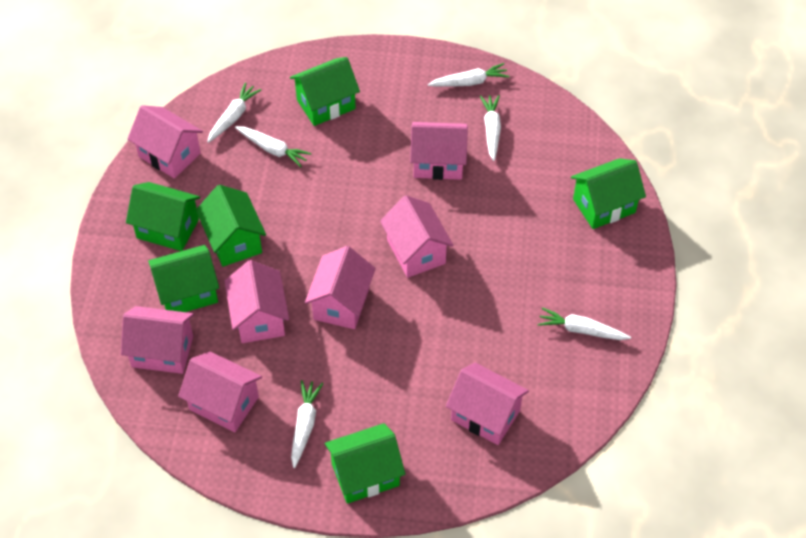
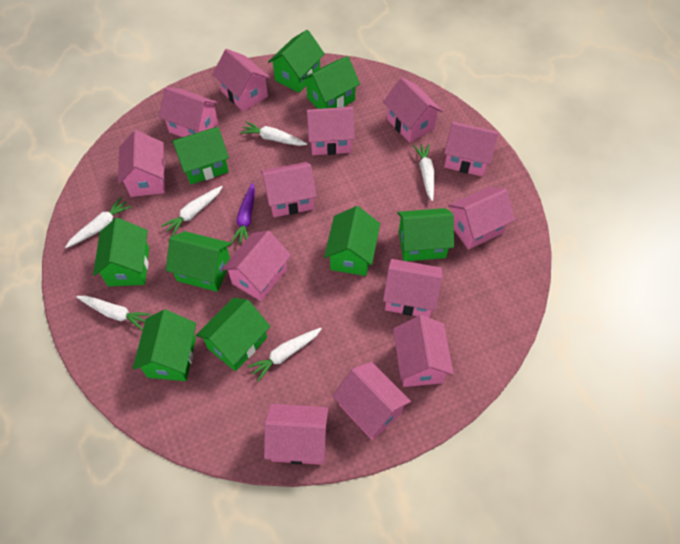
green house: [126,182,200,251] [148,245,219,312] [196,185,266,267] [290,57,360,126] [325,423,405,504] [571,158,646,229] = 6 -> [93,218,149,286] [133,309,196,381] [166,231,231,292] [172,127,229,184] [196,298,271,371] [268,30,325,93] [302,56,360,109] [324,206,380,276] [397,208,454,261] = 9
pink house: [121,306,194,374] [127,105,203,179] [178,352,262,432] [224,260,289,343] [305,246,376,329] [380,195,453,278] [410,122,468,180] [446,363,529,445] = 8 -> [118,130,165,197] [159,87,219,137] [212,49,270,112] [222,231,291,301] [261,162,317,217] [264,404,328,465] [306,107,355,155] [332,362,411,440] [383,77,443,143] [383,259,442,318] [393,315,454,387] [444,122,499,177] [448,187,515,250] = 13
purple carrot: none = 0 -> [231,183,255,244] = 1

